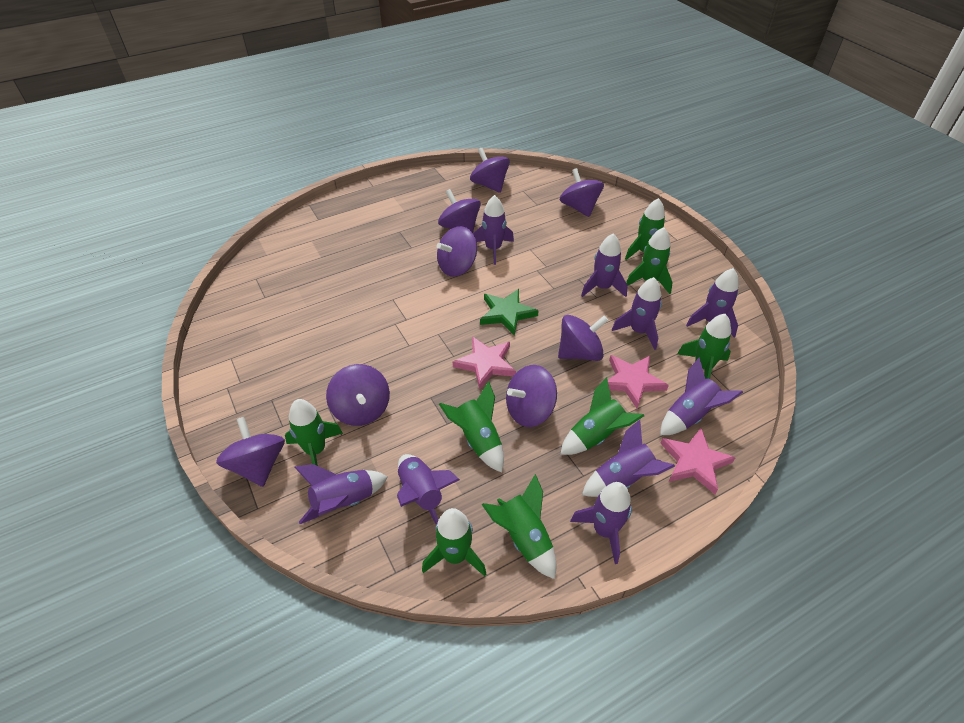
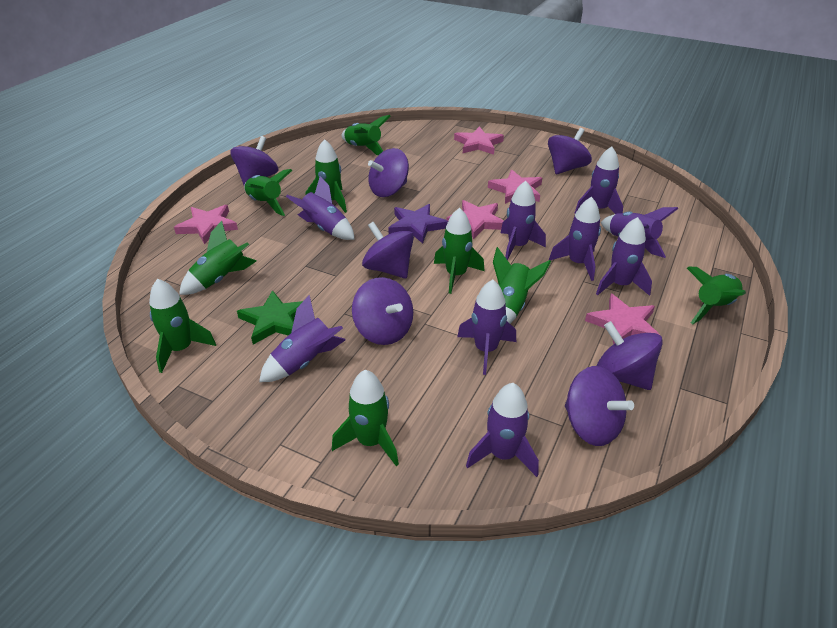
green rocket: [285,399,343,466] [422,508,486,576] [439,381,504,472] [482,474,556,579] [560,377,644,455] [625,198,665,260] [626,227,673,294] [677,314,731,379] = 8 -> [149,279,216,373] [179,221,256,295] [244,169,292,216] [305,139,347,213] [332,370,399,466] [341,115,390,155] [434,208,485,294] [493,247,551,324] [687,267,746,324] = 9
pink star: [453,336,516,390] [608,355,669,408] [660,428,736,494] = 3 -> [174,205,238,244] [446,200,504,239] [454,126,504,155] [488,170,542,204] [585,294,661,344] = 5
purple spinning top: [216,417,285,487] [326,364,390,426] [437,226,477,277] [438,189,481,233] [470,148,510,193] [506,365,557,427] [558,315,608,361] [560,168,604,217] = 8 -> [230,136,279,185] [352,277,413,345] [362,222,414,278] [368,148,409,197] [548,128,592,174] [565,366,634,446] [596,321,663,390] = 7
purple star: none = 0 -> [388,204,448,244] = 1

